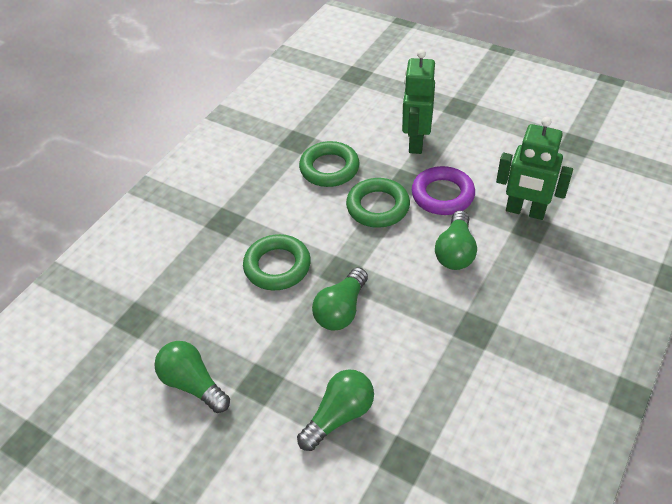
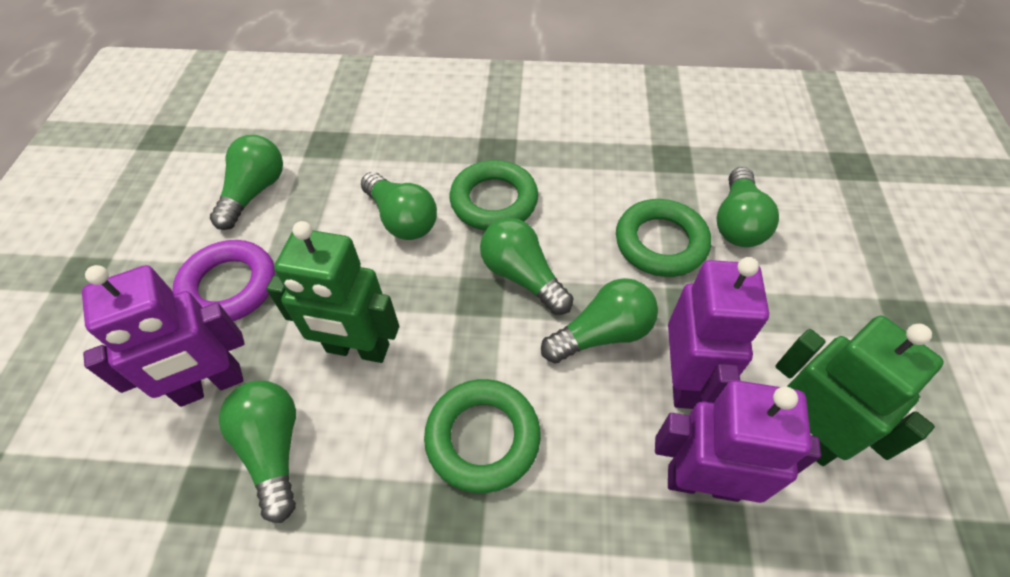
green light bulb: [154,341,230,413] [297,369,374,451] [312,267,368,331] [435,211,477,270] = 4 -> [210,135,283,230] [219,381,296,523] [361,172,437,240] [480,218,574,315] [541,278,658,363] [717,167,779,247] = 6
purple robot: none = 0 -> [82,265,245,407] [655,380,821,503] [668,257,769,409] = 3

